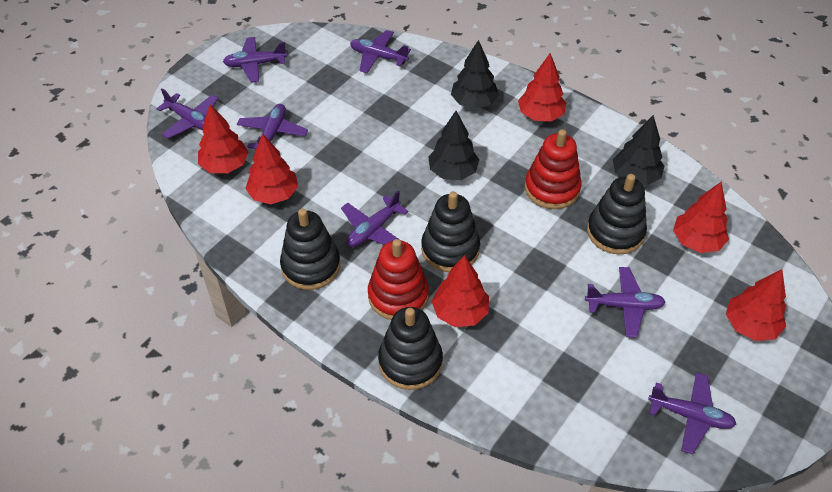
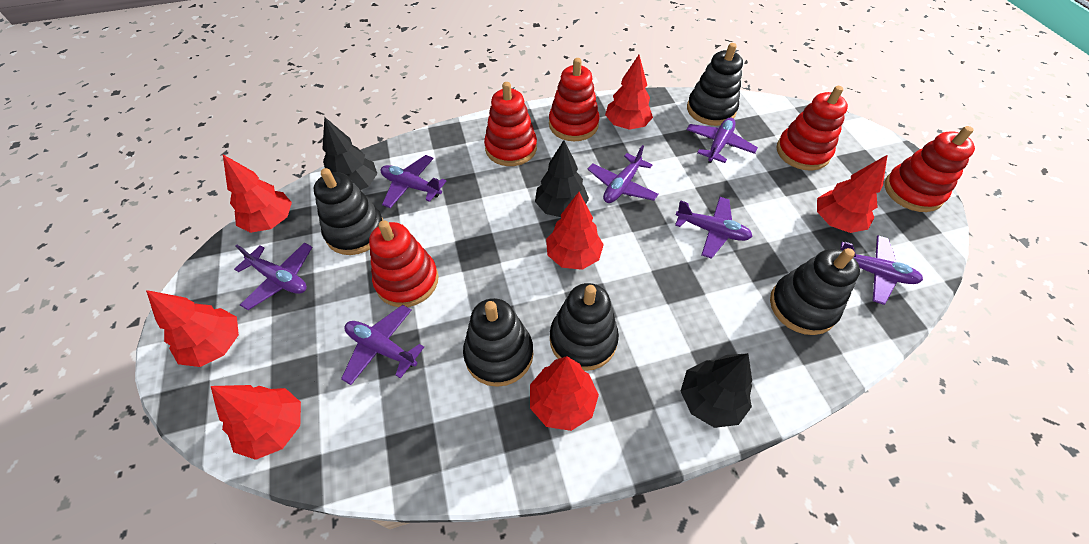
black stacking toy: [280,209,340,290] [378,307,443,390] [421,191,480,272] [587,174,647,255] = 4 -> [314,168,383,255] [463,298,533,387] [550,283,619,371] [687,43,743,126] [770,248,860,335] = 5
red stacking toy: [368,239,429,320] [525,129,582,209] = 2 -> [369,220,439,307] [484,82,537,166] [549,58,599,141] [776,86,848,171] [884,126,975,212] = 5
red tree: [198,104,249,173] [245,133,298,204] [432,255,489,327] [518,53,566,121] [673,182,729,253] [726,269,786,341] = 6 -> [146,290,239,367] [211,385,301,460] [223,155,292,233] [530,356,599,431] [546,192,604,270] [605,55,653,130] [817,154,888,233] = 7

